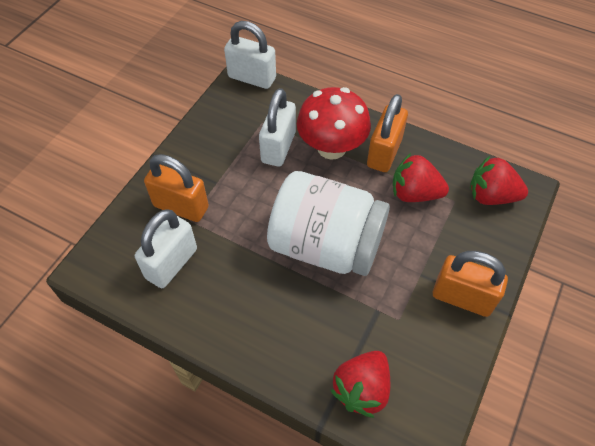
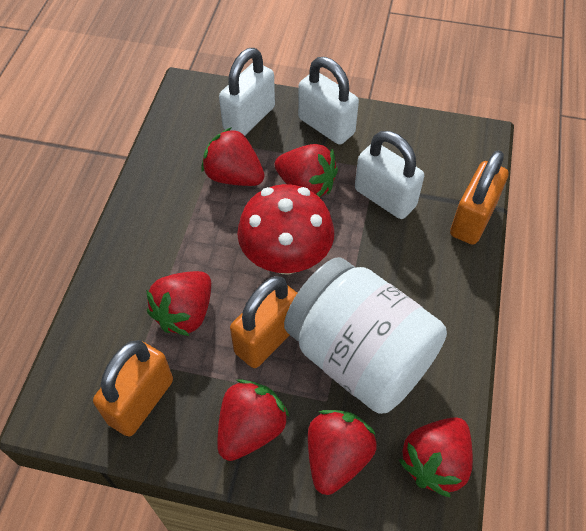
red strawberry: [330,351,390,418] [393,153,449,202] [470,156,528,205] = 3 -> [146,271,211,336] [201,127,265,186] [217,379,289,461] [274,144,338,197] [308,410,377,495] [399,417,473,498] = 6

